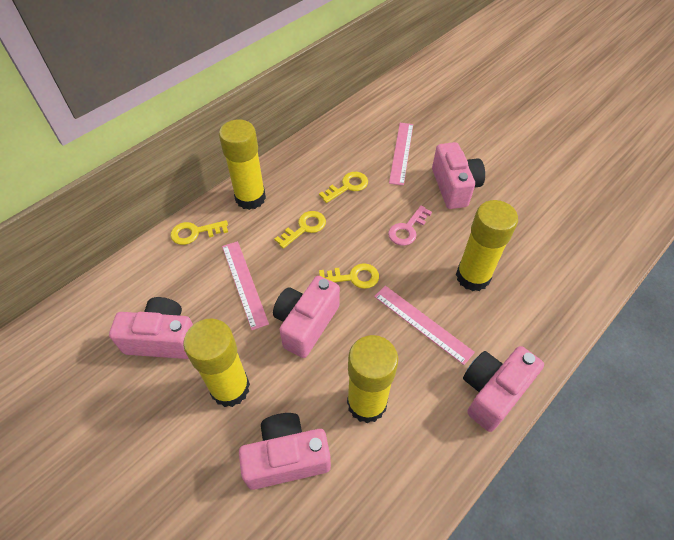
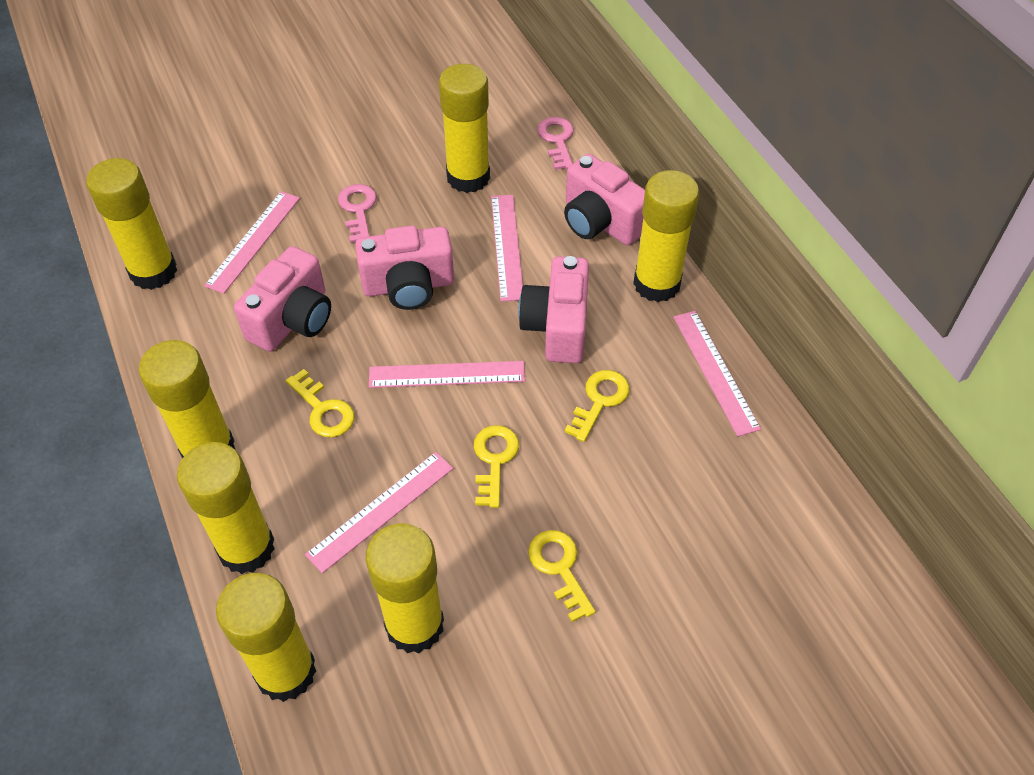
pink camera: [109,297,193,359] [239,413,331,490] [273,276,340,358] [432,142,485,209] [463,346,544,432] = 5 -> [234,246,331,351] [355,226,454,310] [518,256,589,363] [564,154,645,245] = 4
pink key: [388,205,432,246] = 1 -> [338,184,377,243] [537,117,574,170] = 2
pink ruler: [222,241,269,330] [374,286,475,365] [389,123,413,186] = 3 -> [204,191,300,294] [305,452,453,573] [369,361,525,388] [491,195,523,302] [673,311,761,437] = 5
yellow glue stick: [183,318,250,407] [219,119,266,210] [347,335,398,423] [456,200,518,291] = 4 -> [86,158,177,290] [139,340,235,458] [177,442,275,574] [216,573,316,702] [366,523,444,653] [439,64,490,193] [633,170,699,302] = 7

